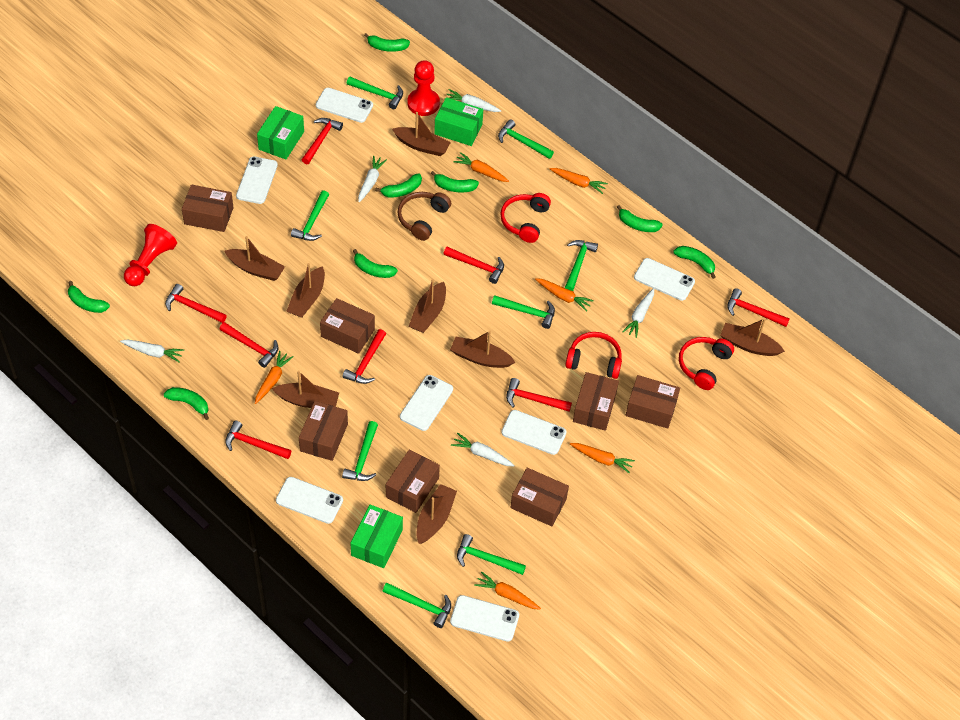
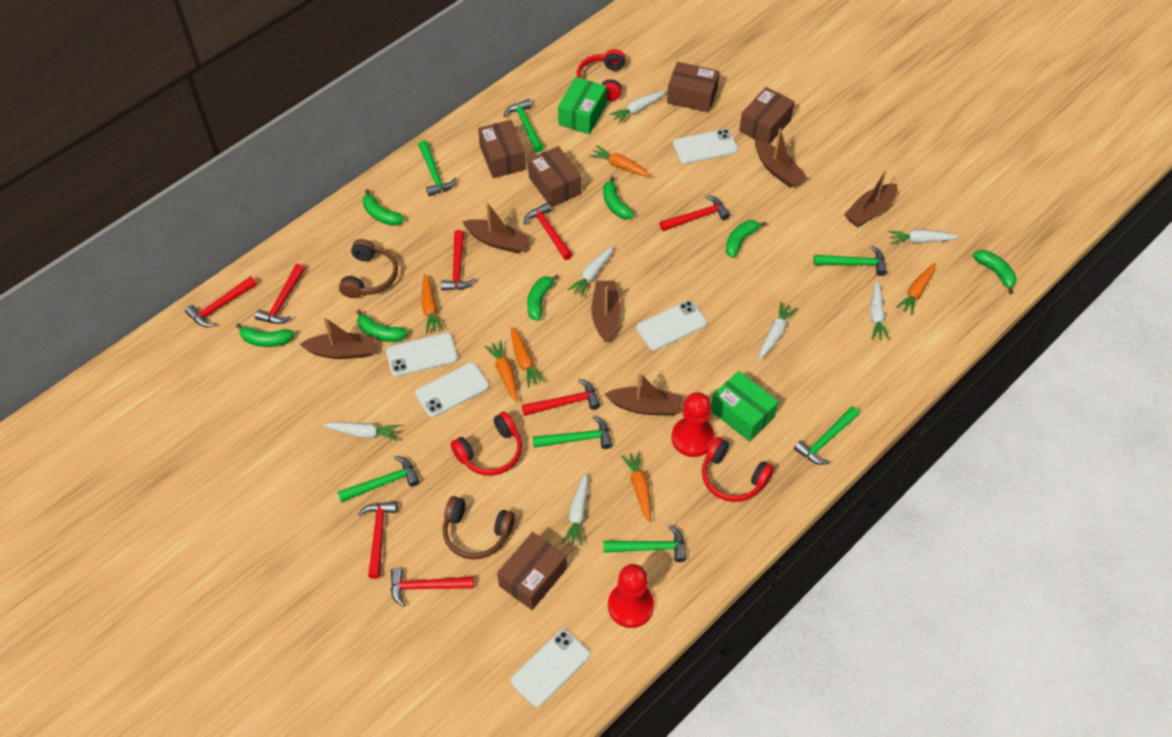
brown boat: [224,236,285,281] [271,371,339,408] [286,263,325,318] [392,112,451,156] [409,279,446,333] [417,484,457,544] [450,331,515,368] [720,318,785,356] = 8 -> [299,317,376,359] [462,202,530,253] [591,281,620,343] [605,372,683,416] [755,128,807,188] [844,170,897,227] = 6
brown box: [182,185,234,232] [299,401,348,461] [320,298,375,354] [386,450,440,513] [510,468,569,526] [573,372,619,431] [626,375,680,429] = 7 -> [478,120,526,178] [497,532,567,610] [528,146,582,207] [667,62,720,113] [739,87,795,144] = 5
brown headphones: [398,192,451,241] = 1 -> [339,239,398,298] [443,496,515,560] = 2
green banana: [68,281,110,313] [164,387,209,420] [353,249,398,278] [364,33,410,52] [375,174,422,198] [431,171,479,192] [617,205,663,232] [673,246,716,279] = 8 -> [236,323,295,347] [356,310,408,342] [363,189,404,226] [527,274,559,321] [603,176,634,219] [726,220,767,258] [973,250,1016,294] = 7
green box: [257,106,304,159] [350,505,403,568] [434,97,483,146] = 3 -> [558,77,607,134] [710,371,779,442] = 2
green hammer: [291,190,329,241] [342,421,378,481] [347,77,403,109] [382,583,451,628] [457,534,526,575] [492,295,555,329] [498,119,554,159] [565,240,598,291] = 8 -> [338,456,420,502] [418,140,457,196] [503,99,544,152] [533,416,612,449] [604,525,686,562] [794,406,859,465] [814,246,887,276] = 7
white carrot: [120,339,184,362] [358,156,387,202] [444,89,501,112] [451,433,515,466] [622,288,654,338] = 5 -> [323,422,400,441] [563,473,588,546] [568,246,614,297] [610,91,666,124] [759,302,797,359] [870,280,890,341] [888,229,959,244] = 7
white phone: [236,156,278,204] [276,477,343,524] [316,88,373,123] [400,375,453,431] [450,595,519,641] [501,410,567,455] [634,258,695,301] = 7 -> [386,333,458,376] [415,362,489,417] [511,629,590,707] [636,300,707,351] [673,129,738,164] = 5

